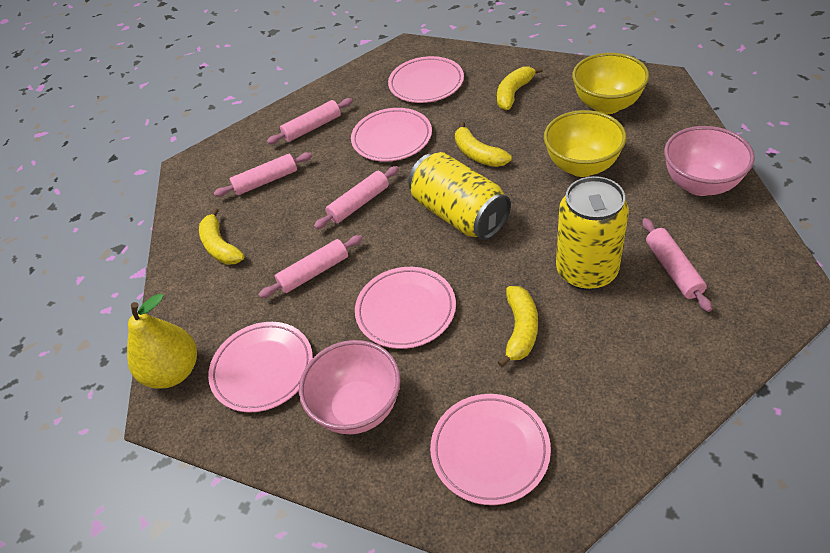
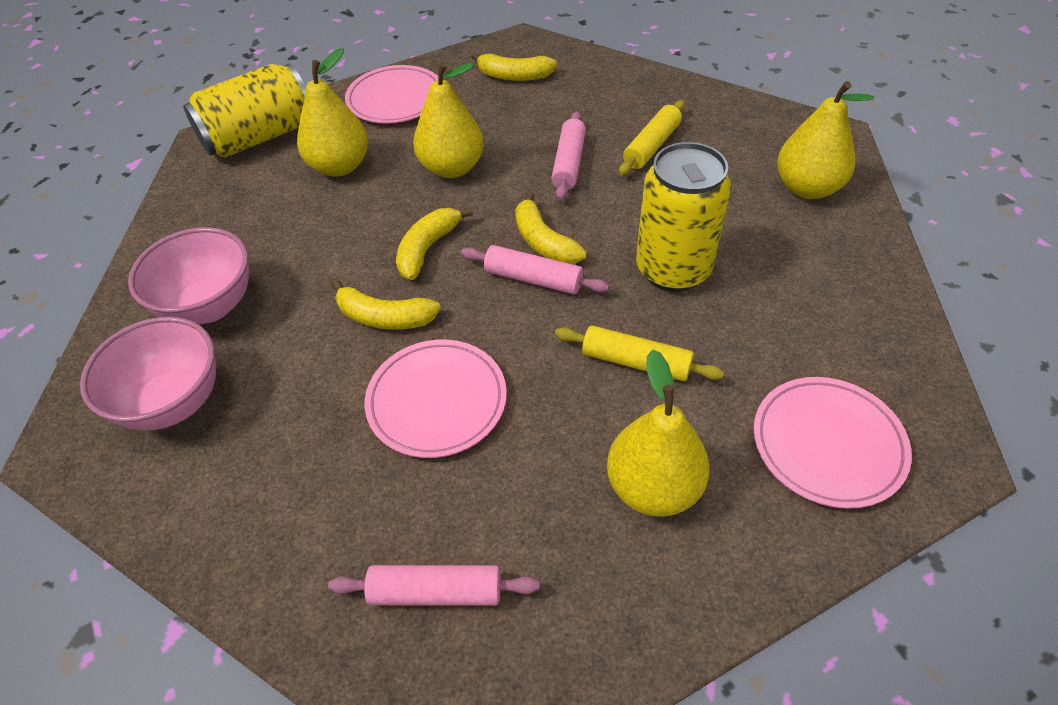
pink plate: [208,322,313,413] [351,108,432,162] [355,267,456,349] [388,56,464,103] [430,394,551,505] = 5 -> [345,65,438,124] [365,340,507,458] [753,377,912,509] = 3
pink rolling pin: [214,152,312,197] [259,235,363,298] [267,98,353,144] [314,166,399,229] [642,218,712,312] = 5 -> [328,565,539,606] [461,245,609,294] [551,111,586,201] = 3
yellow bowl: [544,110,626,177] [572,53,649,114] = 2 -> none = 0
yellow pear: [127,293,197,389] = 1 -> [297,48,368,177] [413,62,484,178] [607,349,710,517] [777,81,874,199] = 4
yellow rolling pin: none = 0 -> [555,325,724,381] [619,100,685,176] = 2

